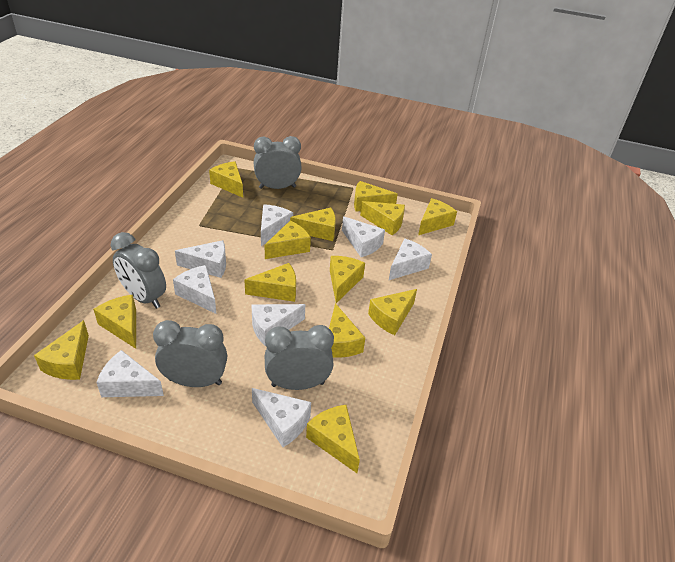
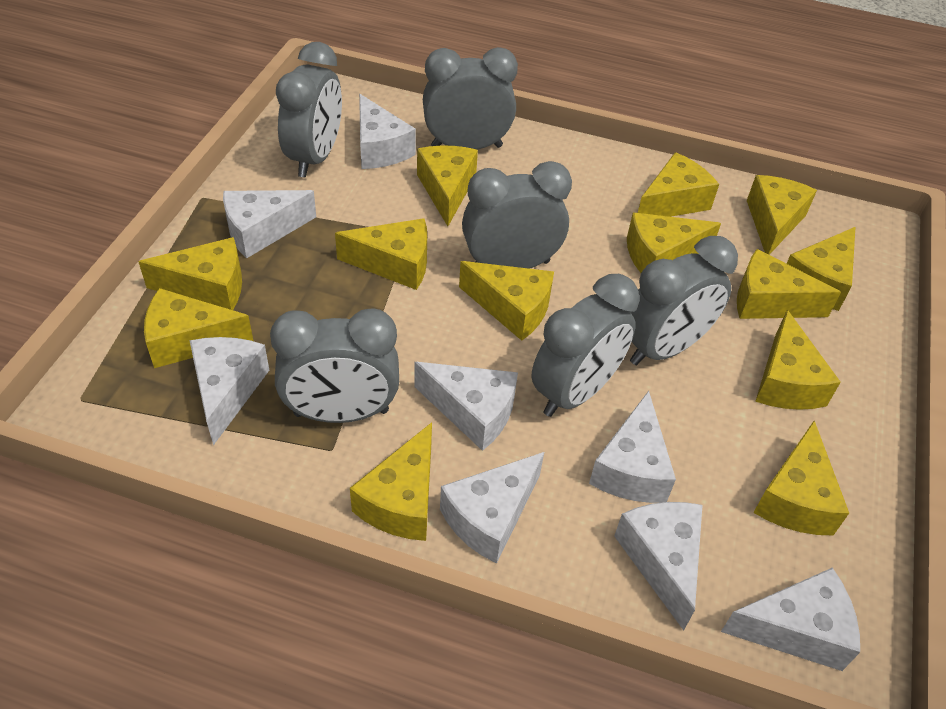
grey clock: [111,232,166,309] [153,320,227,387] [254,136,302,189] [265,325,334,390] = 4 -> [270,308,399,423] [276,42,342,178] [423,47,518,150] [462,161,572,269] [531,274,639,417] [629,236,738,365] = 6

